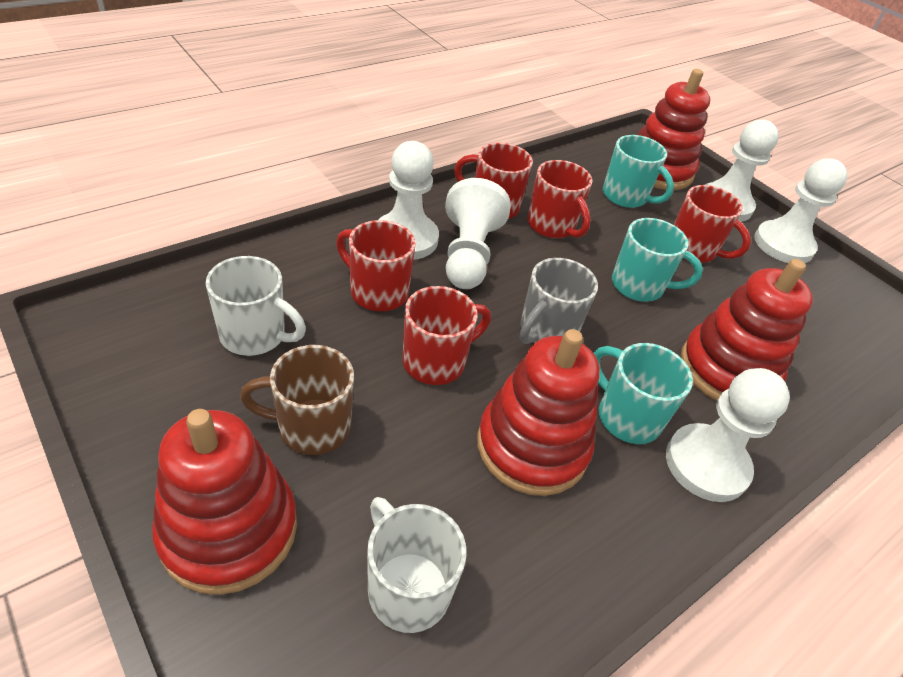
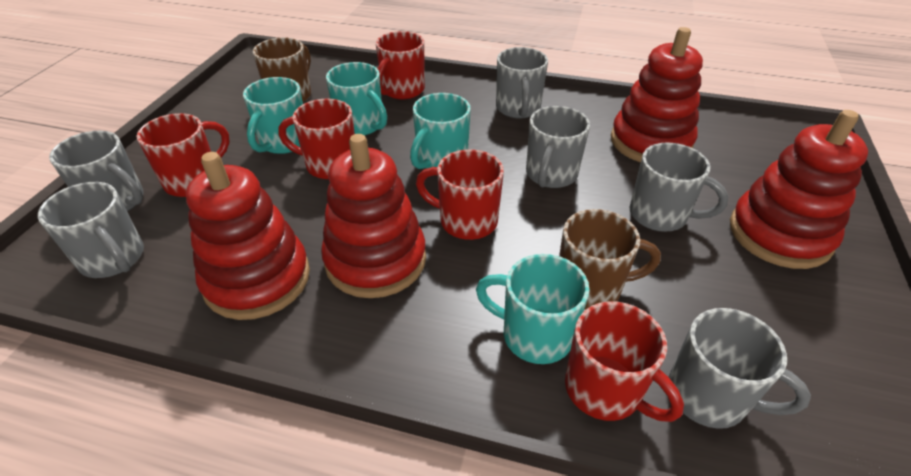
brown mug: [240,345,354,455] = 1 -> [253,37,311,102] [559,209,661,310] = 2
grey mug: [520,258,598,344] = 1 -> [38,182,144,278] [49,131,144,211] [496,47,548,119] [526,106,590,188] [629,142,728,232] [669,308,811,429] = 6
turquoise mug: [594,343,693,444] [603,135,674,208] [612,218,703,302] = 3 -> [243,77,303,154] [326,62,387,136] [410,93,471,169] [476,254,590,364] = 4
white mug: [206,256,306,356] [367,497,467,633] = 2 -> none = 0
white pawn: [378,141,439,260] [445,178,511,289] [666,368,790,502] [705,120,779,222] [754,159,848,263] = 5 -> none = 0

